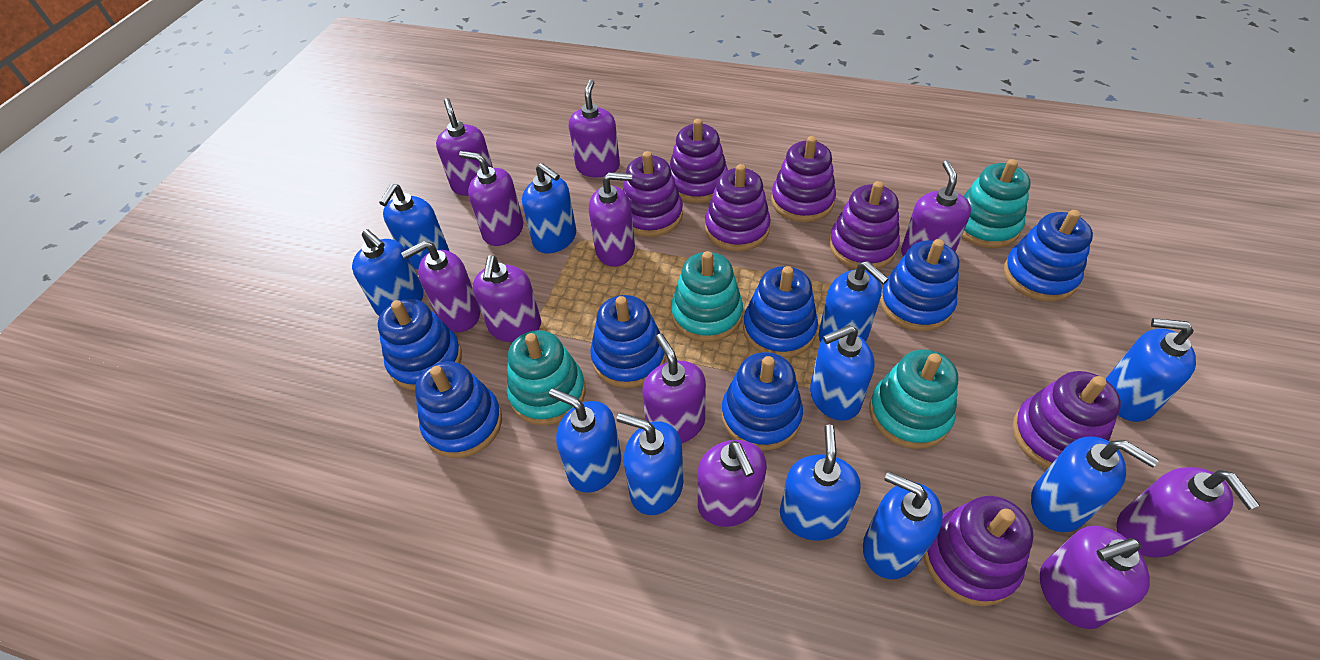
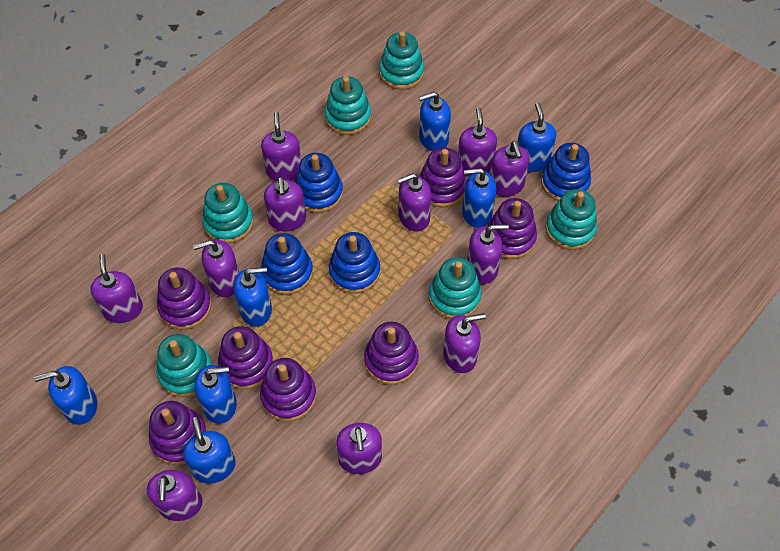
blue soap dispenser: [352,229,424,316] [379,184,449,269] [522,163,576,253] [549,388,621,493] [617,413,683,515] [780,425,861,540] [810,325,875,421] [819,261,889,342] [863,471,943,579] [1031,437,1159,532] [1105,318,1196,422] = 11 -> [34,366,97,425] [183,417,236,484] [194,365,237,424] [234,267,272,327] [419,92,451,151] [462,168,496,228] [517,102,556,172] = 7
blue stacking toy: [378,299,462,390] [415,361,502,458] [590,295,666,388] [722,352,803,451] [743,266,818,358] [880,239,959,331] [1004,210,1093,302] = 7 -> [261,233,313,295] [295,153,343,213] [329,232,380,294] [541,143,591,201] = 4
turquoise stacking toy: [507,330,586,426] [671,251,743,342] [869,350,958,449] [962,159,1030,248] = 4 -> [156,334,213,397] [202,183,254,243] [324,76,371,135] [379,31,424,90] [429,257,482,319] [545,189,597,250] = 6

